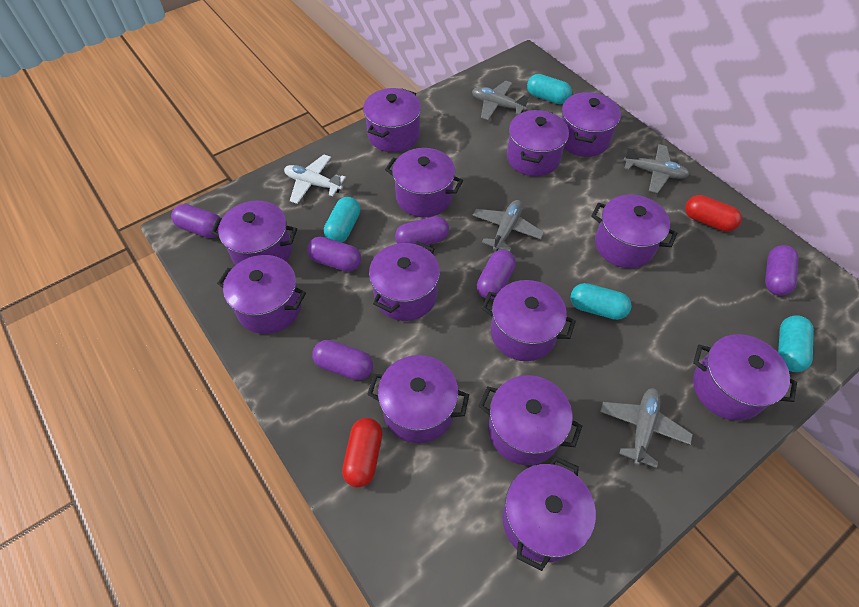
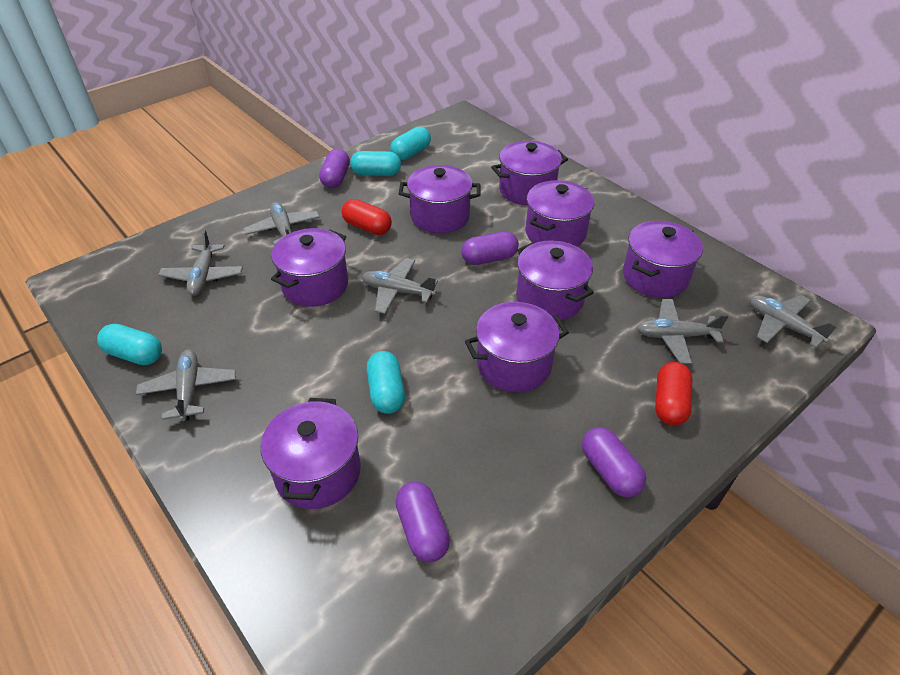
grey plane: [472,81,529,120] [472,200,544,251] [600,388,693,468] [623,144,689,193] = 4 -> [136,350,236,421] [158,230,243,296] [243,202,320,246] [362,258,438,314] [637,299,729,364] [750,295,837,348] = 6
purple capsule: [171,204,220,238] [307,237,361,272] [312,340,373,380] [395,216,449,245] [477,250,516,299] [765,245,799,295] = 6 -> [319,149,350,188] [395,481,450,562] [461,231,519,265] [582,427,646,497] = 4
purple pot: [211,201,297,265] [217,255,306,334] [363,88,421,152] [367,355,469,443] [369,241,440,321] [385,148,463,217] [479,375,582,465] [482,280,576,361] [503,456,596,571] [507,110,569,176] [561,92,621,157] [591,195,677,268] [693,334,797,421] = 13 -> [261,398,361,509] [271,228,348,307] [399,165,480,233] [465,302,569,392] [491,141,568,205] [516,240,594,320] [525,180,594,247] [623,221,703,298] = 8
white plane: [284,155,346,204] = 1 -> none = 0

